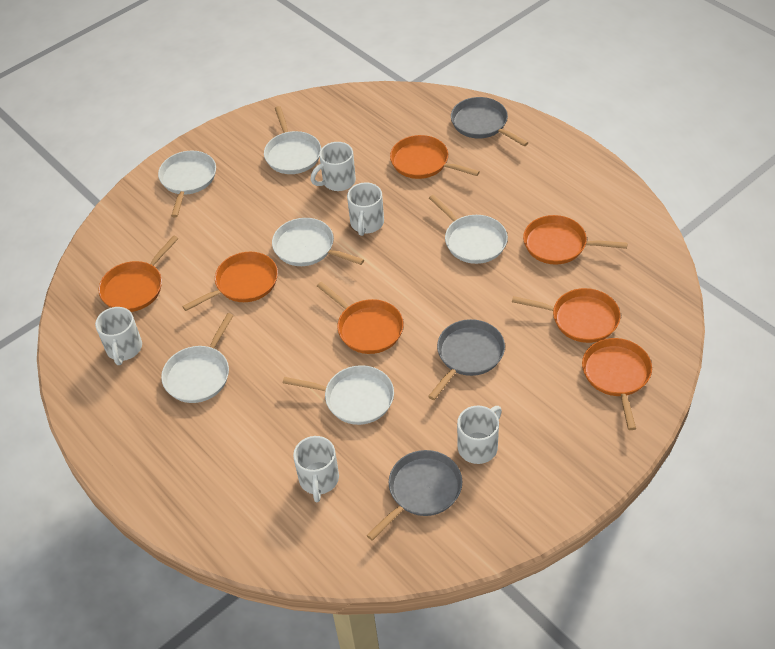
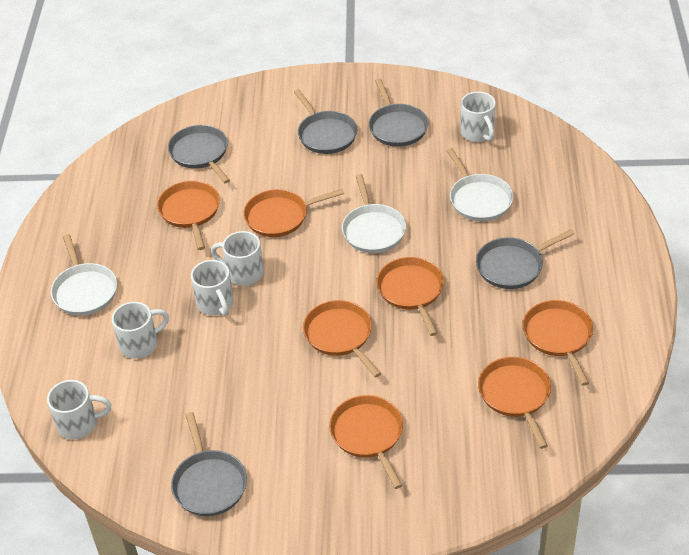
grey pan: [367,450,462,541] [428,319,505,400] [451,97,528,146] = 3 -> [168,125,230,183] [171,412,247,516] [294,89,357,154] [369,79,428,147] [476,229,575,289] = 5
white pan: [158,151,216,217] [161,313,234,403] [264,106,321,174] [272,218,364,266] [283,365,394,425] [429,195,508,264] = 6 -> [51,234,117,316] [342,174,406,253] [447,148,513,221] = 3

